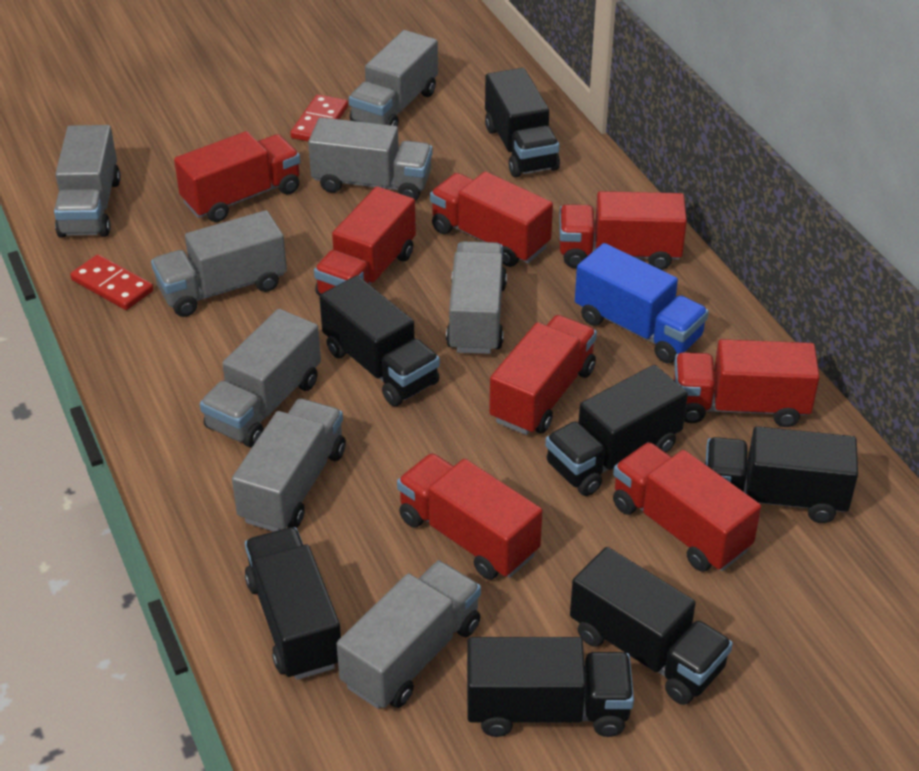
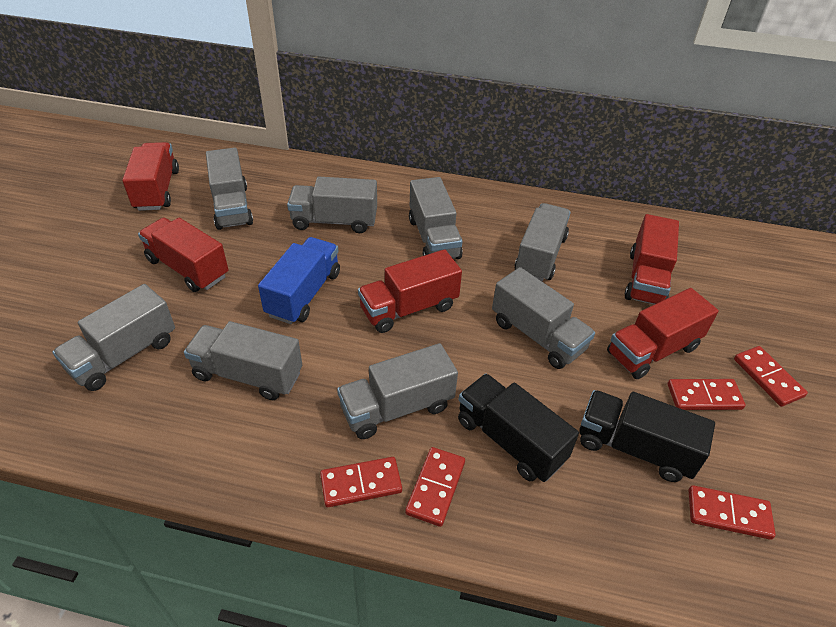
black truck: [245,527,341,680] [319,276,440,406] [467,637,634,737] [485,68,560,177] [545,365,688,496] [570,547,733,705] [705,426,858,523] = 7 -> [458,374,579,482] [579,390,715,482] = 2
red domino: [70,254,154,310] [290,94,348,141] = 2 -> [320,457,402,507] [405,447,465,527] [668,379,746,410] [689,485,776,540] [734,346,808,407] = 5
red truck: [174,131,300,222] [314,186,416,296] [397,453,542,580] [430,171,553,267] [489,315,597,435] [559,191,687,270] [613,442,761,572] [674,339,820,427] = 8 -> [122,142,179,211] [138,218,229,292] [358,249,462,333] [607,288,719,379] [625,214,679,305] = 5

